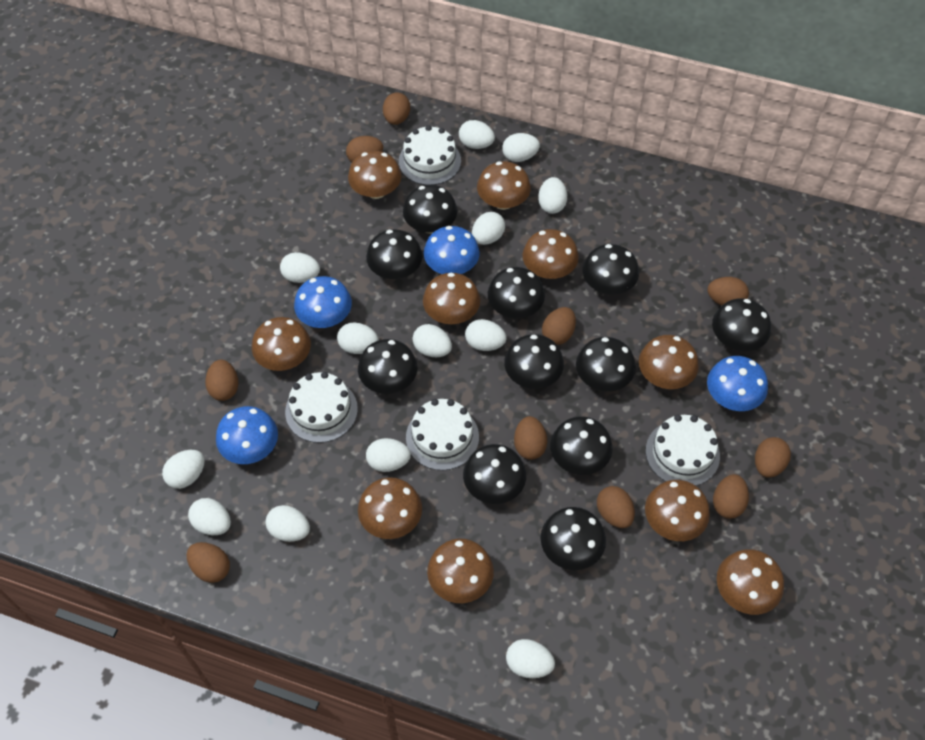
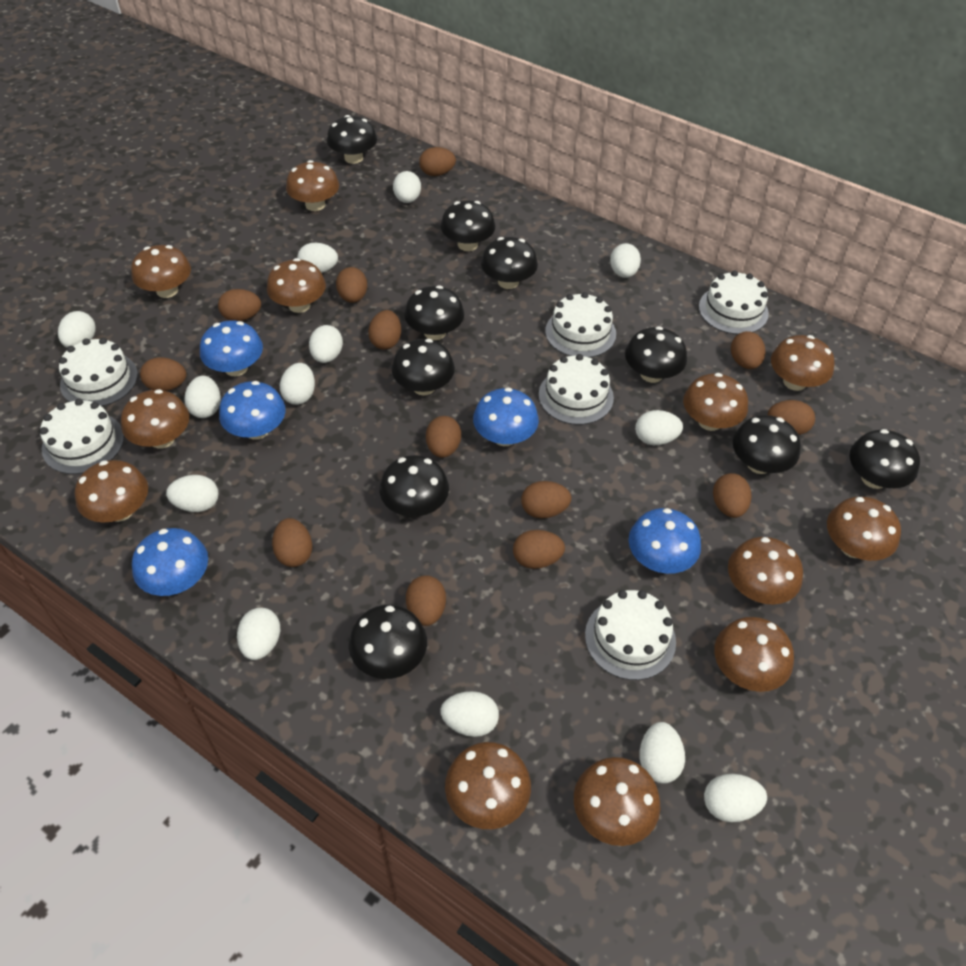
black mushroom: [358,339,417,394] [366,229,423,279] [403,185,457,234] [463,444,526,504] [488,267,545,318] [504,334,564,389] [541,507,606,570] [550,416,613,475] [576,337,636,392] [582,244,639,295] [712,298,771,351] = 11 -> [327,115,377,164] [349,605,427,679] [379,455,449,517] [392,339,455,395] [404,285,464,340] [441,201,495,251] [481,237,538,289] [625,326,687,383] [733,415,801,474] [849,429,920,489] = 10
blue mushroom: [216,406,278,464] [294,276,352,328] [424,226,480,274] [707,356,768,411] = 4 -> [132,528,208,596] [200,320,263,376] [219,381,286,440] [473,387,539,446] [628,508,701,574] = 5
brown egg: [187,542,230,583] [205,359,238,401] [346,136,383,162] [383,92,410,125] [514,416,547,460] [542,307,576,345] [597,486,635,528] [707,277,749,306] [713,474,749,518] [755,437,791,478] = 10 -> [140,357,187,391] [218,289,261,321] [272,518,312,567] [336,267,367,303] [368,310,401,350] [406,575,446,626] [419,147,456,176] [426,416,461,458] [513,530,565,569] [521,481,572,519] [713,473,751,518] [731,331,766,369] [768,400,815,435] = 13
brown mushroom: [252,317,311,371] [348,151,402,199] [358,477,422,539] [423,273,480,324] [427,539,494,603] [477,161,531,210] [522,229,579,279] [639,335,699,389] [645,480,710,541] [717,549,784,615] = 10 -> [75,460,148,523] [121,389,189,449] [131,245,191,298] [267,258,326,313] [286,160,339,211] [445,742,531,829] [574,757,661,846] [683,373,748,431] [714,617,794,692] [728,537,803,605] [771,335,834,391] [827,497,901,561] = 12
white cake: [285,372,358,443] [399,125,461,185] [406,399,479,470] [646,415,720,486] = 4 -> [40,399,124,474] [59,338,138,406] [539,354,614,425] [545,292,616,358] [585,590,676,680] [699,271,769,334] = 6

